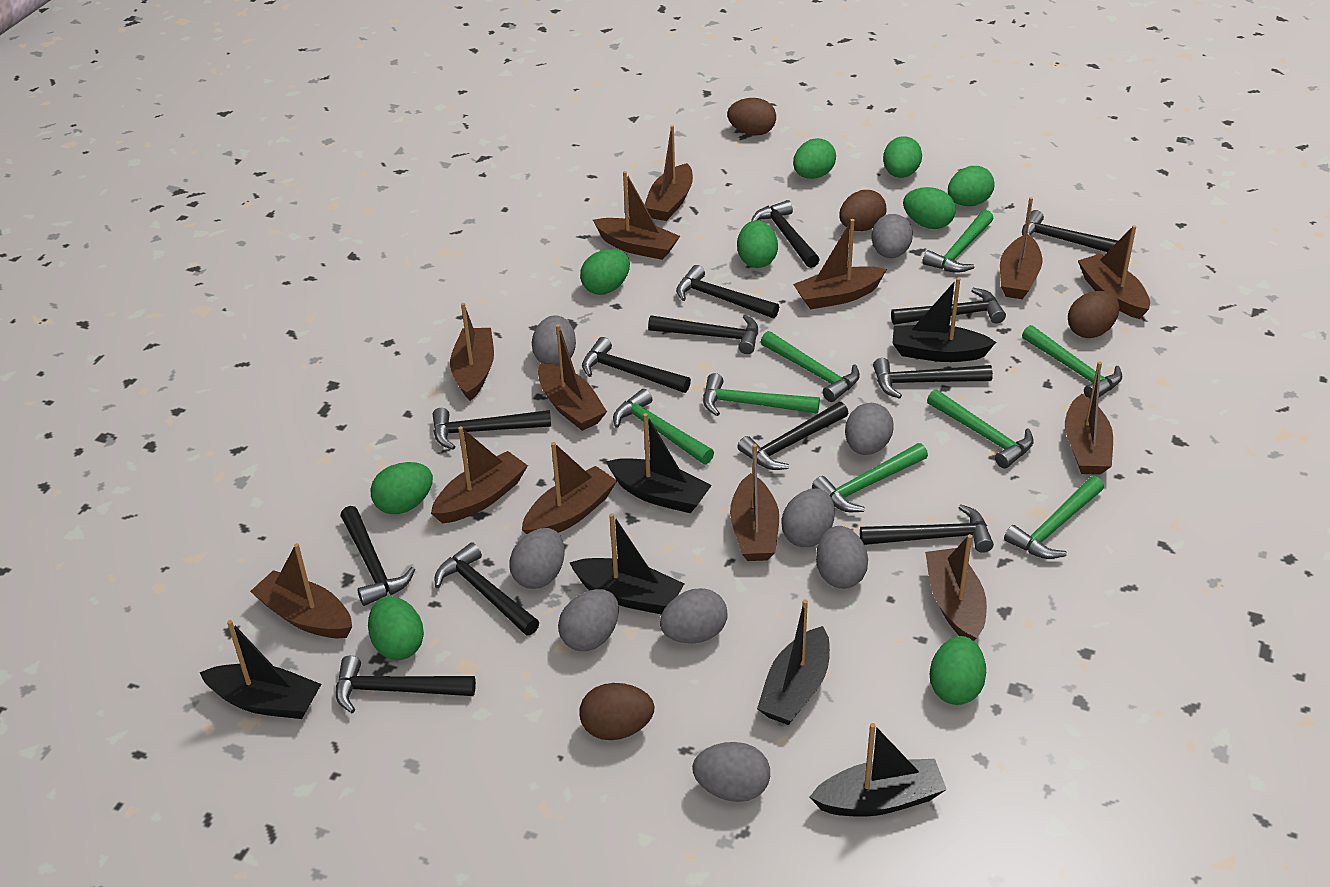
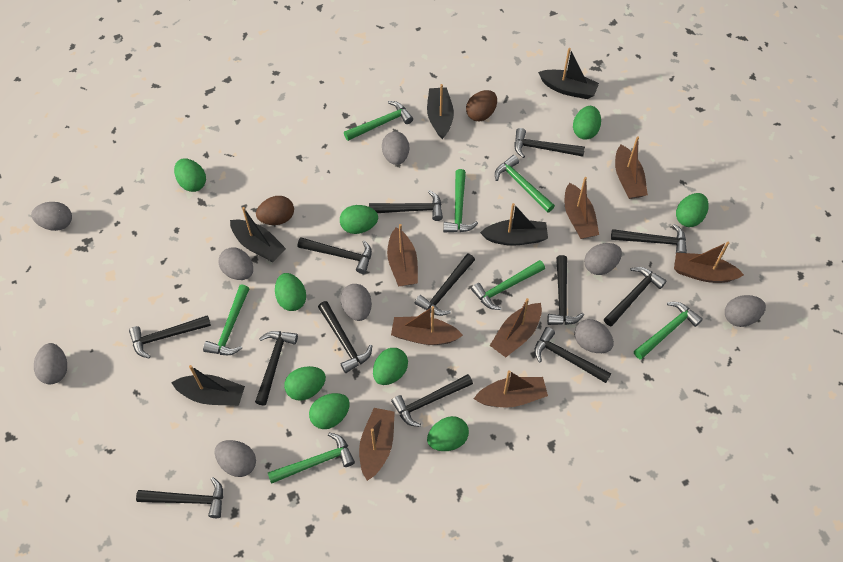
black boat: [199,620,321,719] [569,513,684,615] [606,413,712,513] [757,599,830,725] [810,723,947,817] [892,277,996,362] = 6 -> [171,365,245,406] [230,207,286,262] [427,84,454,139] [480,203,548,246] [538,48,599,99] = 5
brown boat: [250,543,352,638] [431,426,528,523] [450,303,494,401] [522,442,617,534] [538,324,607,431] [593,171,680,260] [644,125,693,221] [730,444,779,561] [793,219,887,309] [925,534,987,641] [1000,197,1042,299] [1065,361,1113,475] [1078,225,1150,319] = 13 -> [359,408,395,481] [387,224,418,286] [391,306,463,345] [474,370,548,408] [490,298,542,357] [564,177,599,239] [615,137,648,199] [674,242,744,283] = 8
brown egg: [580,683,654,740] [727,98,776,136] [839,190,887,231] [1068,291,1120,338] = 4 -> [256,196,294,225] [466,90,497,121] = 2
green hammer: [613,389,714,464] [703,373,820,416] [761,331,860,402] [812,443,928,512] [922,210,994,273] [927,389,1034,469] [1004,476,1104,559] [1022,325,1122,398] = 8 -> [203,284,250,355] [268,433,355,484] [344,101,413,141] [443,169,478,232] [471,260,545,310] [495,155,555,213] [634,302,703,360] = 7

